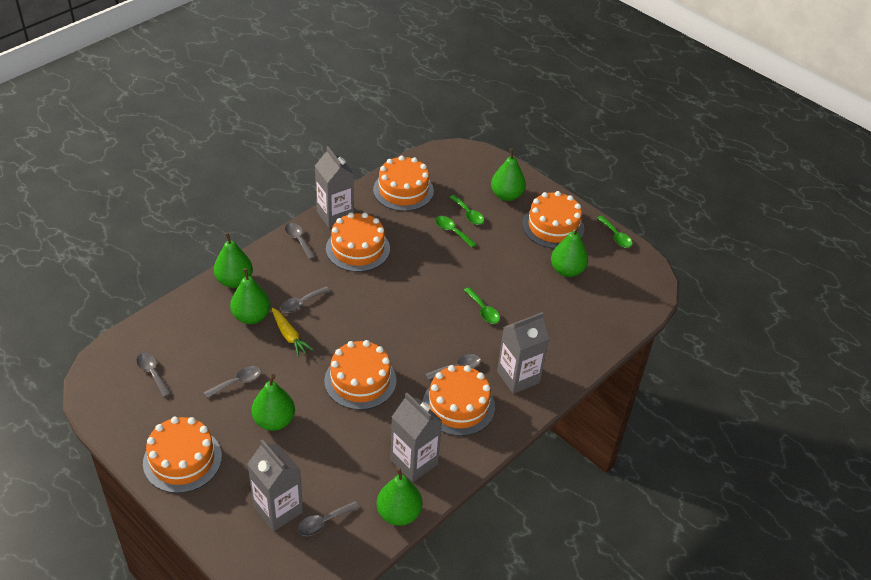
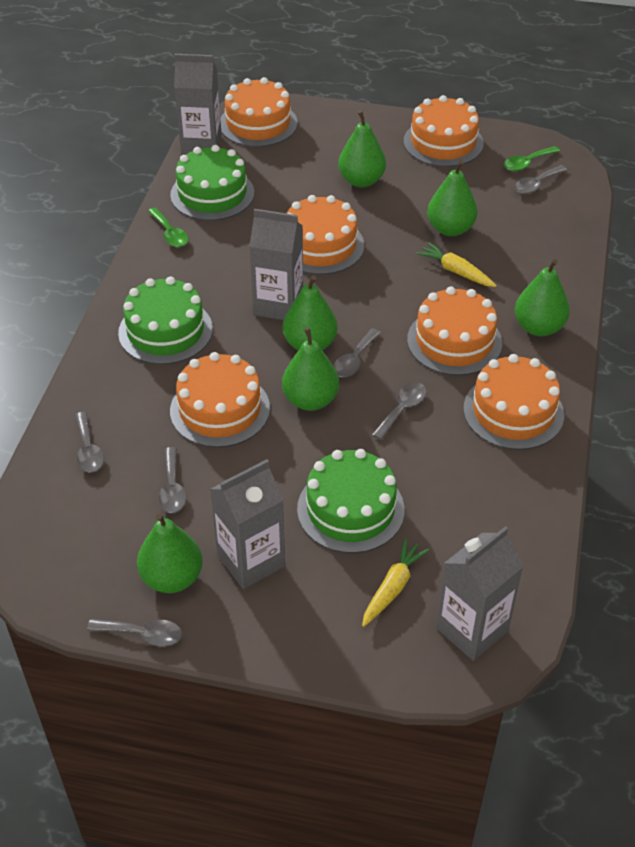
green cake: none = 0 -> [118,277,213,365] [170,145,254,221] [297,449,405,553] = 3
green spoon: [435,216,476,248] [449,195,484,225] [464,287,500,324] [597,216,632,248] = 4 -> [148,208,188,247] [504,146,560,171] = 2
yellow carrot: [272,308,313,357] = 1 -> [362,538,429,627] [416,242,497,287] = 2

